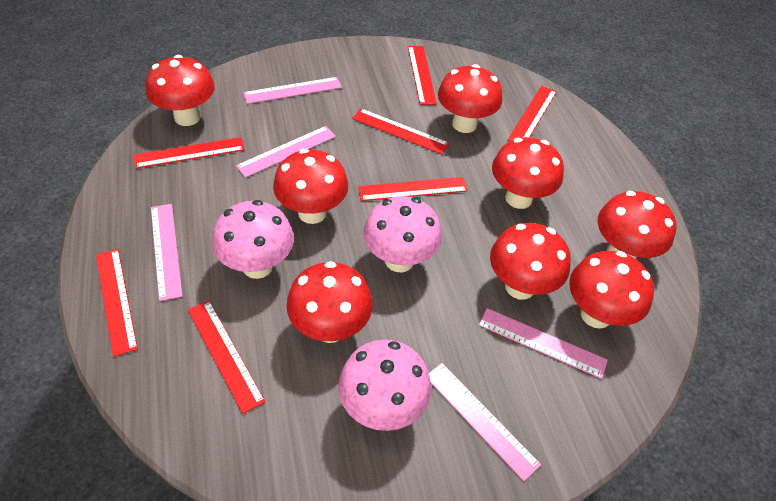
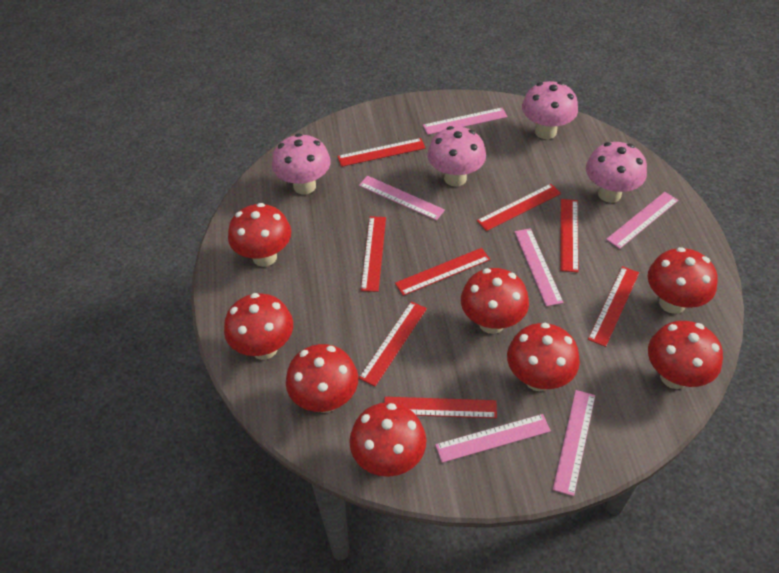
pink mushroom: [212,200,294,279] [338,340,431,431] [363,196,442,272] = 3 -> [272,133,331,195] [427,126,486,186] [522,81,578,139] [586,142,647,203] = 4
pink ruler: [151,204,182,301] [236,126,336,178] [243,77,342,104] [429,363,541,481] [479,308,608,379] = 5 -> [359,176,445,221] [423,108,508,135] [435,414,551,463] [514,228,564,307] [553,390,595,496] [606,192,678,249] = 6
red ruler: [96,249,138,357] [134,137,245,169] [188,300,265,414] [352,108,450,154] [358,177,468,201] [408,46,437,105] [507,86,557,142] = 7 -> [337,138,426,167] [359,301,427,386] [361,216,386,292] [384,397,497,418] [395,248,490,296] [477,184,561,231] [560,199,579,272] [588,266,639,347] = 8

